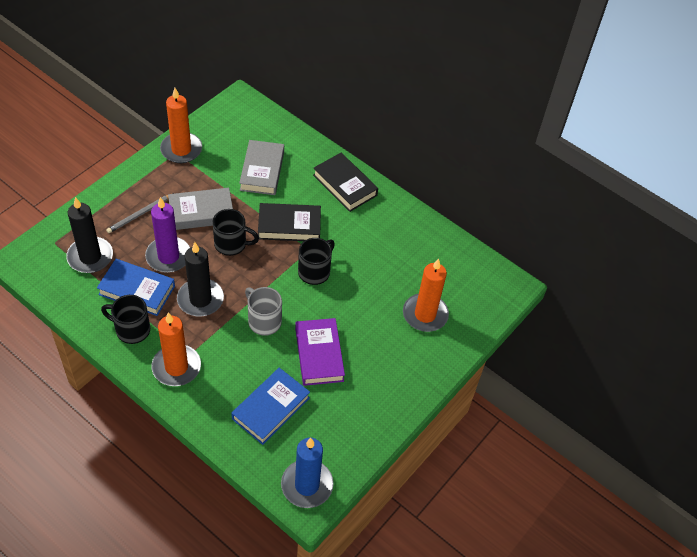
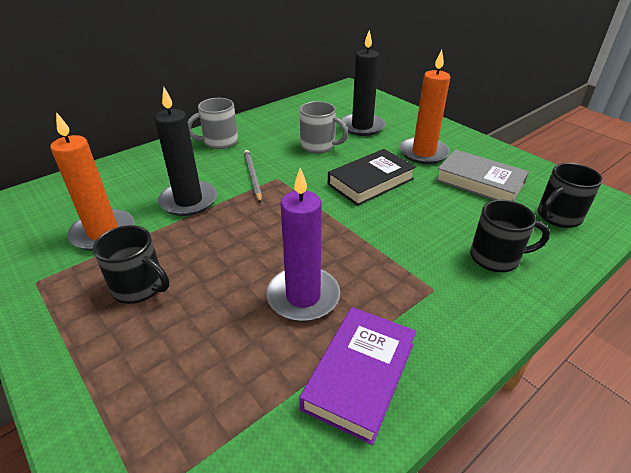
black book: [258,203,321,241] [313,153,378,212] = 2 -> [328,149,416,206] = 1
blue book: [97,259,175,316] [231,368,310,445] = 2 -> none = 0
blue candle: [281,438,334,508] = 1 -> none = 0
grey book: [168,188,233,230] [239,140,284,195] = 2 -> [435,149,529,201] = 1
grey mug: [245,287,282,336] = 1 -> [188,98,238,149] [300,101,348,153] = 2
orange candle: [151,313,201,386] [160,88,202,163] [403,258,449,332] = 3 -> [50,112,134,251] [400,50,450,164] = 2

